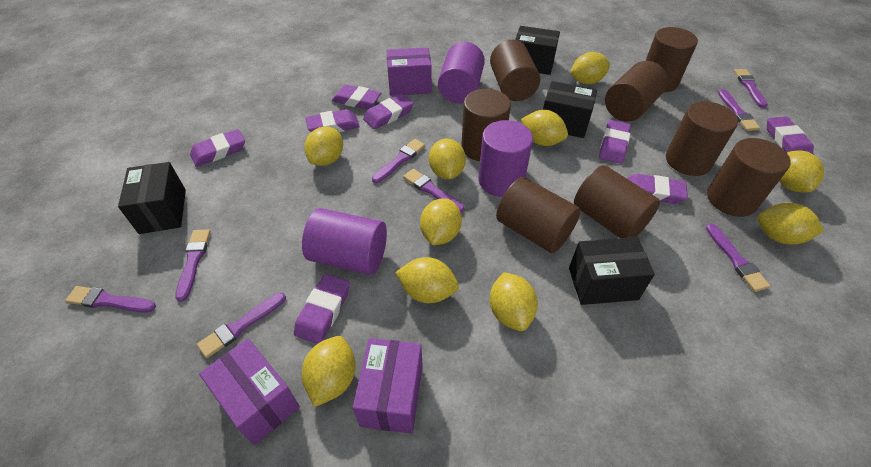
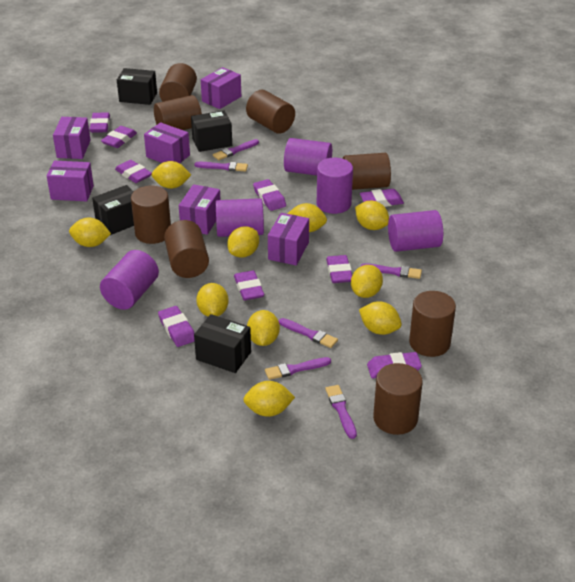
purple box: [199,338,300,445] [353,338,423,434] [387,48,432,96] = 3 -> [47,161,94,201] [53,117,91,159] [144,122,190,163] [179,184,221,235] [201,67,241,109] [268,213,309,265] = 6
purple brush: [65,286,156,313] [175,229,211,302] [197,293,286,358] [372,139,425,183] [403,169,465,213] [706,223,770,292] [718,89,760,131] [734,69,768,108] = 8 -> [194,162,248,171] [213,139,259,160] [265,357,331,380] [279,318,338,348] [325,385,357,439] [361,263,422,279] = 6
purple cylinder: [302,208,387,275] [438,42,485,104] [478,120,533,197] = 3 -> [100,250,159,310] [216,198,264,237] [284,138,332,176] [317,158,353,214] [388,210,443,252] = 5
purple eraser: [190,129,245,167] [294,274,350,344] [305,109,360,132] [332,84,381,109] [363,94,414,129] [599,120,631,164] [627,174,688,204] [767,116,814,154] = 8 -> [89,112,110,133] [101,126,137,148] [115,160,152,183] [158,306,195,347] [234,270,264,301] [253,179,286,211] [326,255,352,283] [360,189,404,207] [367,352,422,378] = 9

